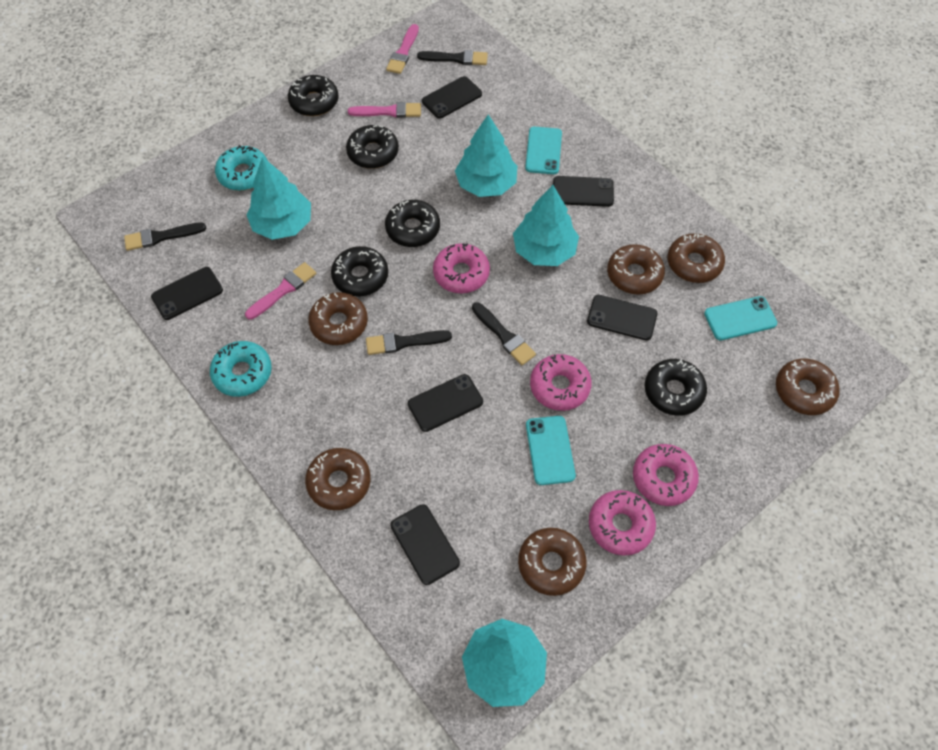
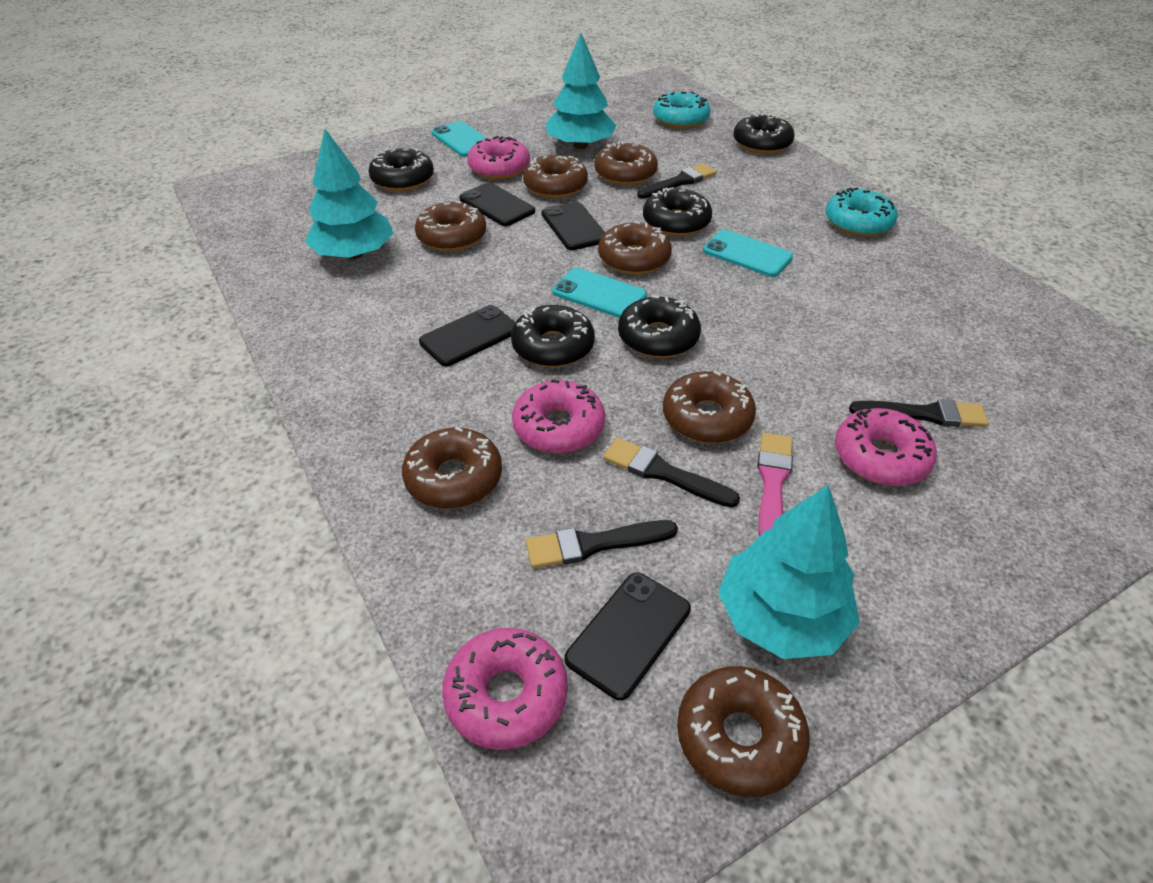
black phone: [151,267,223,320] [390,504,460,585] [408,374,483,432] [422,76,482,119] [553,176,614,207] [587,295,658,341] = 6 -> [419,305,515,366] [459,183,535,226] [542,202,605,250] [565,572,691,701] = 4
brown donut: [305,448,371,510] [308,292,368,345] [518,528,587,596] [607,244,665,295] [668,233,725,283] [776,359,840,415] = 6 -> [402,427,502,509] [415,201,486,251] [523,155,588,198] [594,141,658,185] [598,221,672,274] [663,371,756,443] [677,666,809,797] = 7
pink brush: [245,262,316,320] [348,102,421,118] [386,24,419,74] = 3 -> [757,433,793,537] = 1
turquoise tree: [246,157,311,240] [455,114,517,197] [462,619,547,707] [513,185,579,266] = 4 -> [305,129,394,259] [546,33,616,149] [718,485,860,659] = 3

